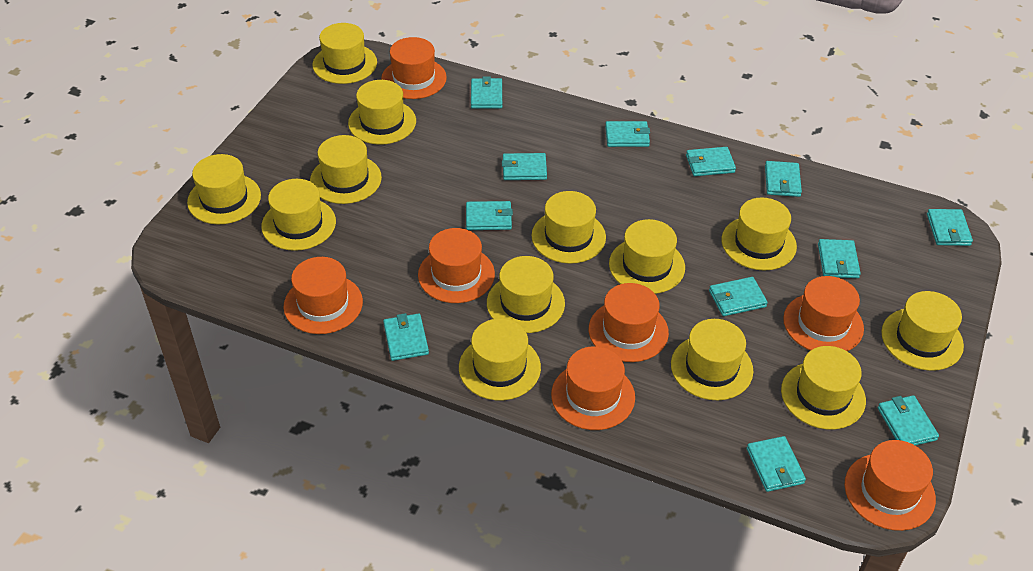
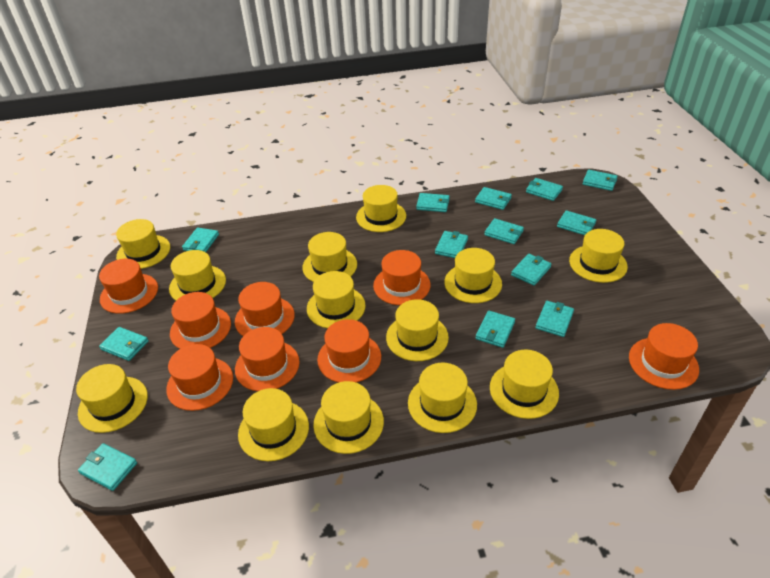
orange hat: [283,257,363,334] [381,37,447,99] [418,228,495,303] [551,346,635,430] [589,283,669,362] [783,276,864,351] [844,440,936,531] = 7 -> [99,259,158,314] [166,344,233,411] [170,292,231,349] [235,282,295,336] [235,327,300,391] [317,319,381,383] [373,250,431,305] [629,323,699,390] = 8
turquoise wallet: [383,313,429,361] [466,201,513,230] [471,76,502,109] [502,153,547,180] [605,121,650,147] [686,147,736,176] [709,277,768,316] [747,436,806,492] [765,161,802,197] [818,239,861,278] [877,395,939,446] [927,209,973,246] = 12 -> [78,443,137,491] [99,327,149,361] [182,228,219,252] [416,193,449,212] [435,231,468,258] [475,187,512,210] [476,310,515,348] [484,218,524,244] [511,254,552,286] [526,178,563,201] [535,301,574,337] [557,210,596,235] [582,170,618,191] = 13

